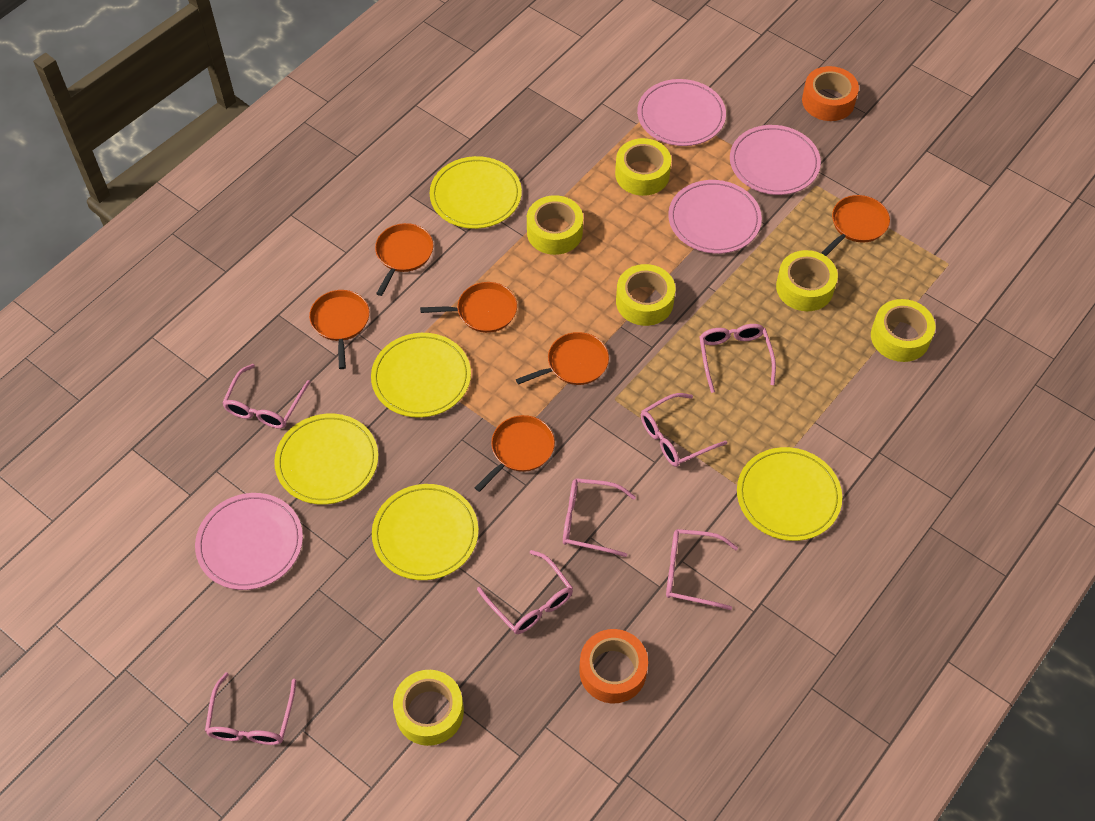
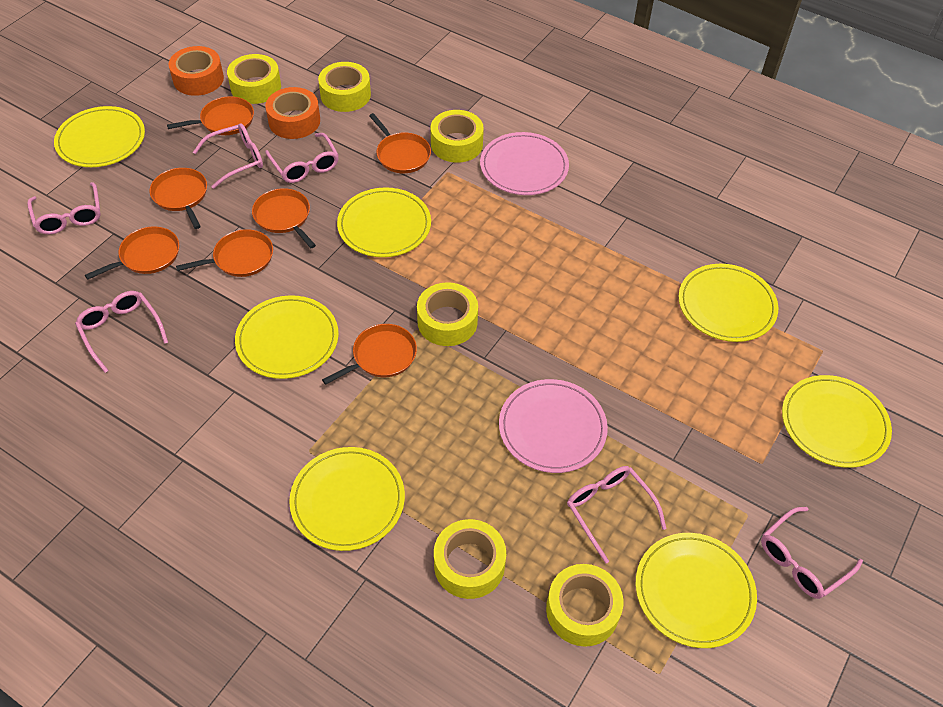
orange pan: [309,290,369,369] [375,223,433,296] [420,282,517,333] [475,415,555,492] [516,332,609,385] [821,195,890,256] = 6 -> [85,226,179,280] [150,168,207,229] [167,96,254,135] [176,229,273,277] [252,188,316,248] [322,324,417,385] [369,113,431,173] = 7
pink glasses: [205,672,296,745] [222,364,311,429] [477,550,573,634] [563,478,636,557] [641,393,727,467] [666,529,738,610] [699,324,776,393] = 7 -> [27,182,101,234] [75,291,168,373] [193,123,263,189] [265,133,339,183] [567,466,666,564] [761,507,863,599] = 6
pink plate: [195,493,303,590] [637,79,726,146] [668,180,762,254] [730,125,821,195] = 4 -> [480,132,569,195] [499,379,608,473] = 2
yellow plate: [274,414,378,504] [371,333,471,418] [372,484,478,580] [430,156,522,229] [737,447,842,541] = 5 -> [54,106,145,167] [235,295,339,379] [289,447,405,551] [337,187,431,257] [636,533,757,648] [678,264,778,342] [782,375,892,468] = 7

